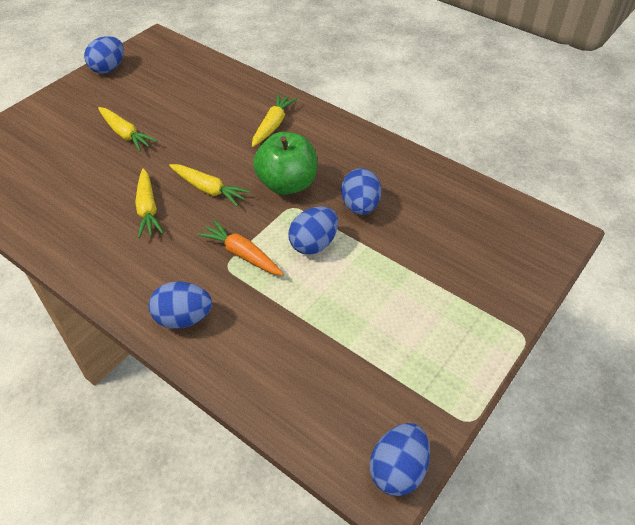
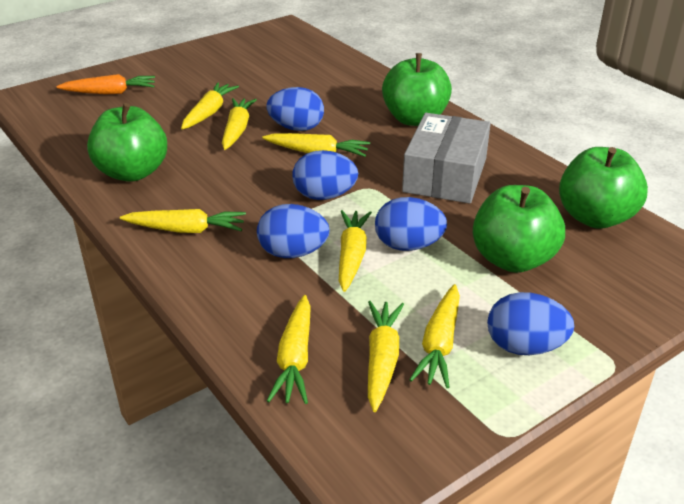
green apple: [253,132,317,195] = 1 -> [87,103,167,182] [382,53,452,126] [473,185,565,273] [559,147,648,229] = 4
grey box: none = 0 -> [402,113,491,204] = 1
yellow carrot: [98,107,157,152] [135,168,164,238] [169,164,251,206] [252,94,297,147] = 4 -> [120,209,246,233] [181,82,239,130] [222,98,257,150] [262,133,370,157] [267,295,311,404] [339,210,372,292] [368,301,404,412] [409,284,460,388] = 8

